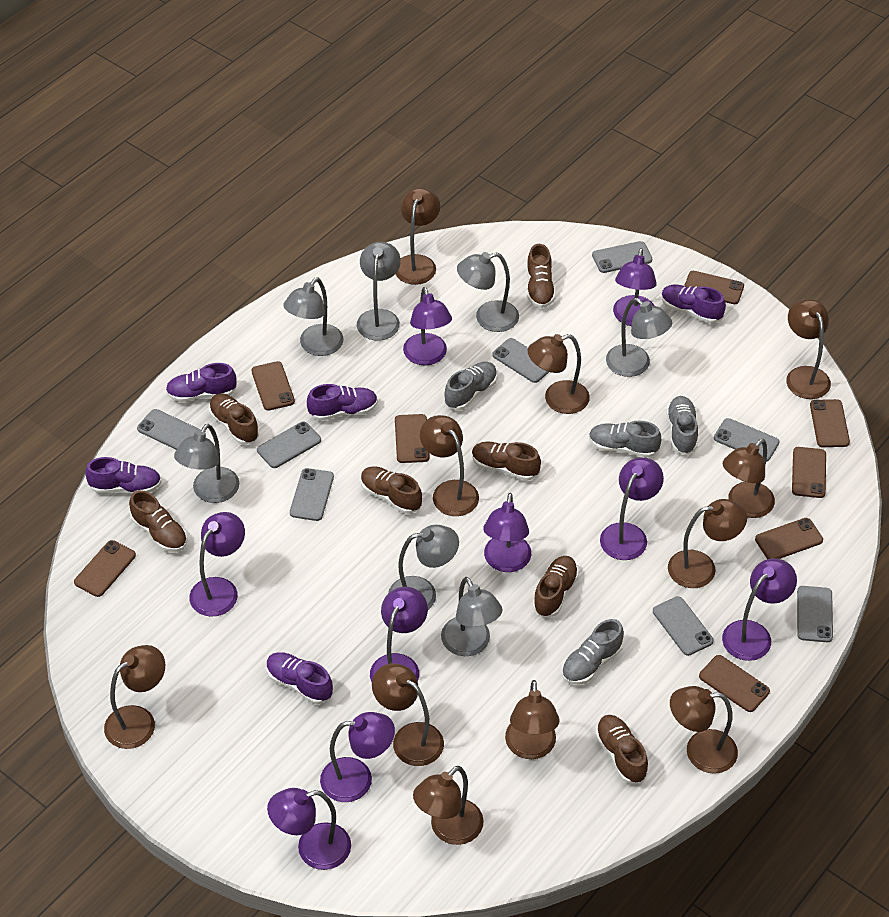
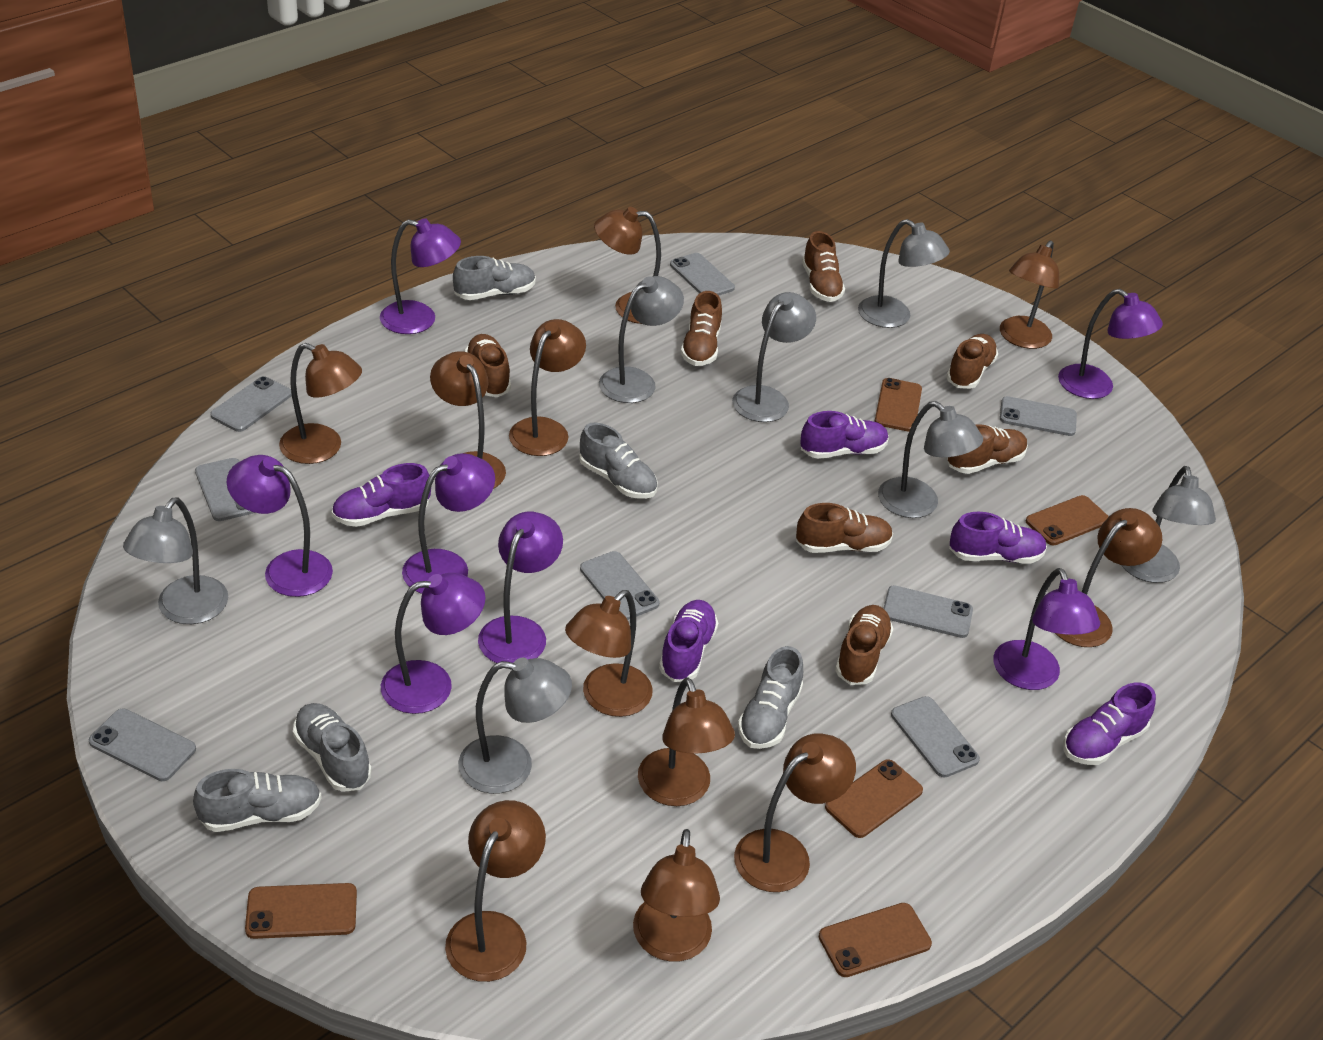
brown phone: [74,540,136,597] [251,361,295,411] [395,414,430,463] [684,271,744,304] [699,655,770,712] [755,518,823,559] [792,447,826,498] [810,399,850,447] = 8 -> [245,883,357,939] [819,903,932,977] [825,759,923,838] [875,378,922,432] [1026,495,1109,545] = 5
grey shoe: [444,362,497,410] [562,619,624,685] [589,421,661,458] [666,396,698,455] = 4 -> [193,769,322,832] [293,703,371,792] [453,256,536,300] [579,422,658,499] [738,646,803,749] = 5
purple lamp: [189,512,245,617] [267,788,351,870] [320,712,395,802] [370,587,428,682] [403,287,452,365] [483,493,531,572] [600,457,664,560] [613,248,657,326] [722,558,797,661] = 9 -> [227,455,333,597] [380,218,461,334] [381,573,486,714] [402,453,495,594] [478,512,563,663] [993,568,1100,690] [1058,289,1163,399] = 7

